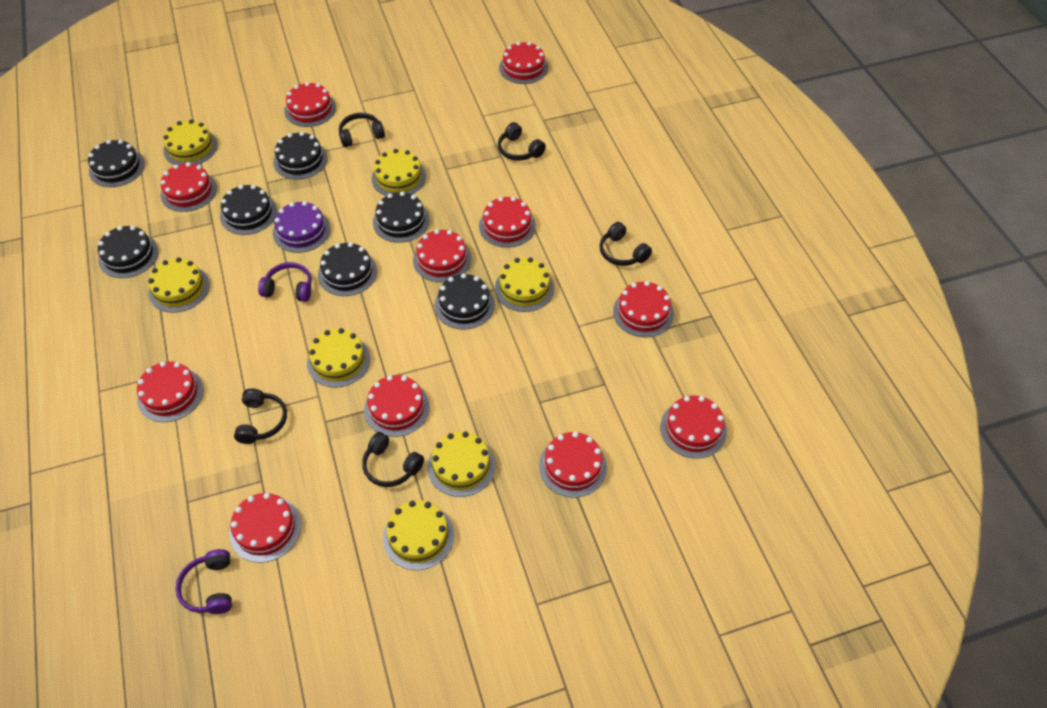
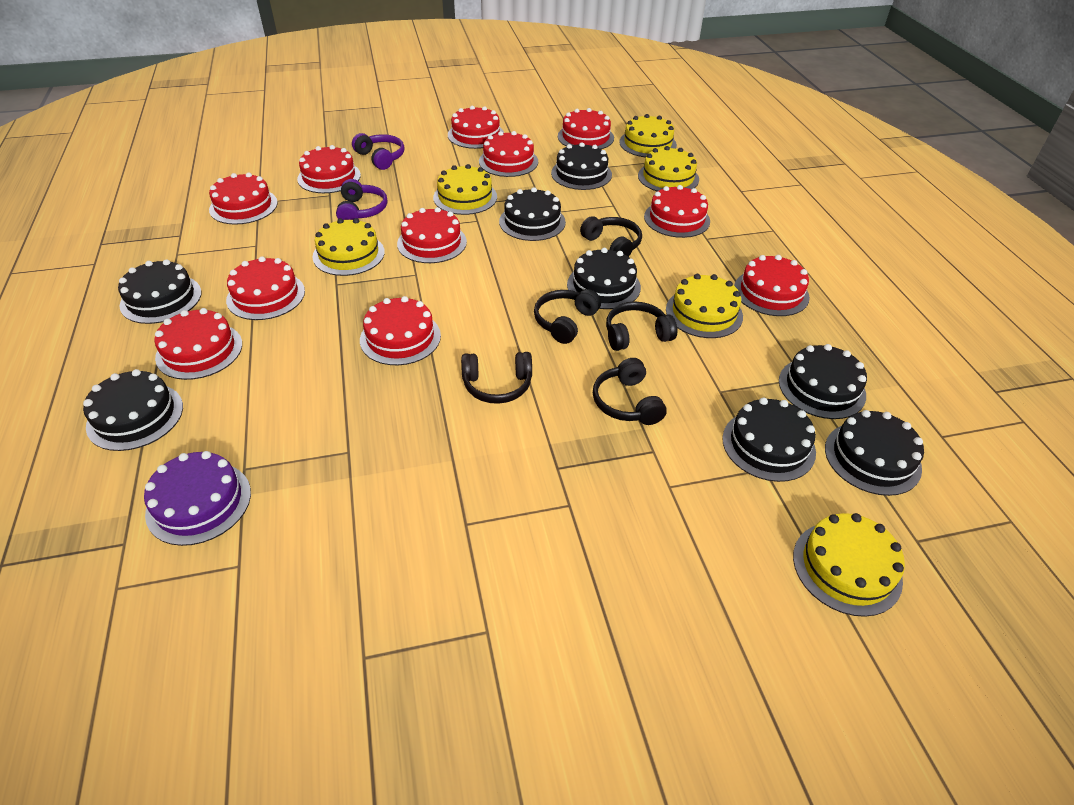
black cake: [88,139,145,187] [98,226,159,278] [220,185,277,235] [273,132,327,180] [318,242,377,296] [373,191,429,243] [434,273,495,330] = 7 -> [83,369,183,451] [118,259,202,324] [499,187,566,241] [551,142,612,190] [567,248,641,309] [722,398,816,482] [779,344,867,419] [825,410,924,496] = 8
yellow cake: [148,257,210,313] [163,119,218,165] [307,328,370,388] [371,149,426,196] [383,500,454,570] [427,431,495,497] [495,257,554,312] = 7 -> [313,218,385,276] [433,164,497,215] [619,114,677,157] [638,146,699,191] [666,274,743,338] [793,513,905,617] = 6

